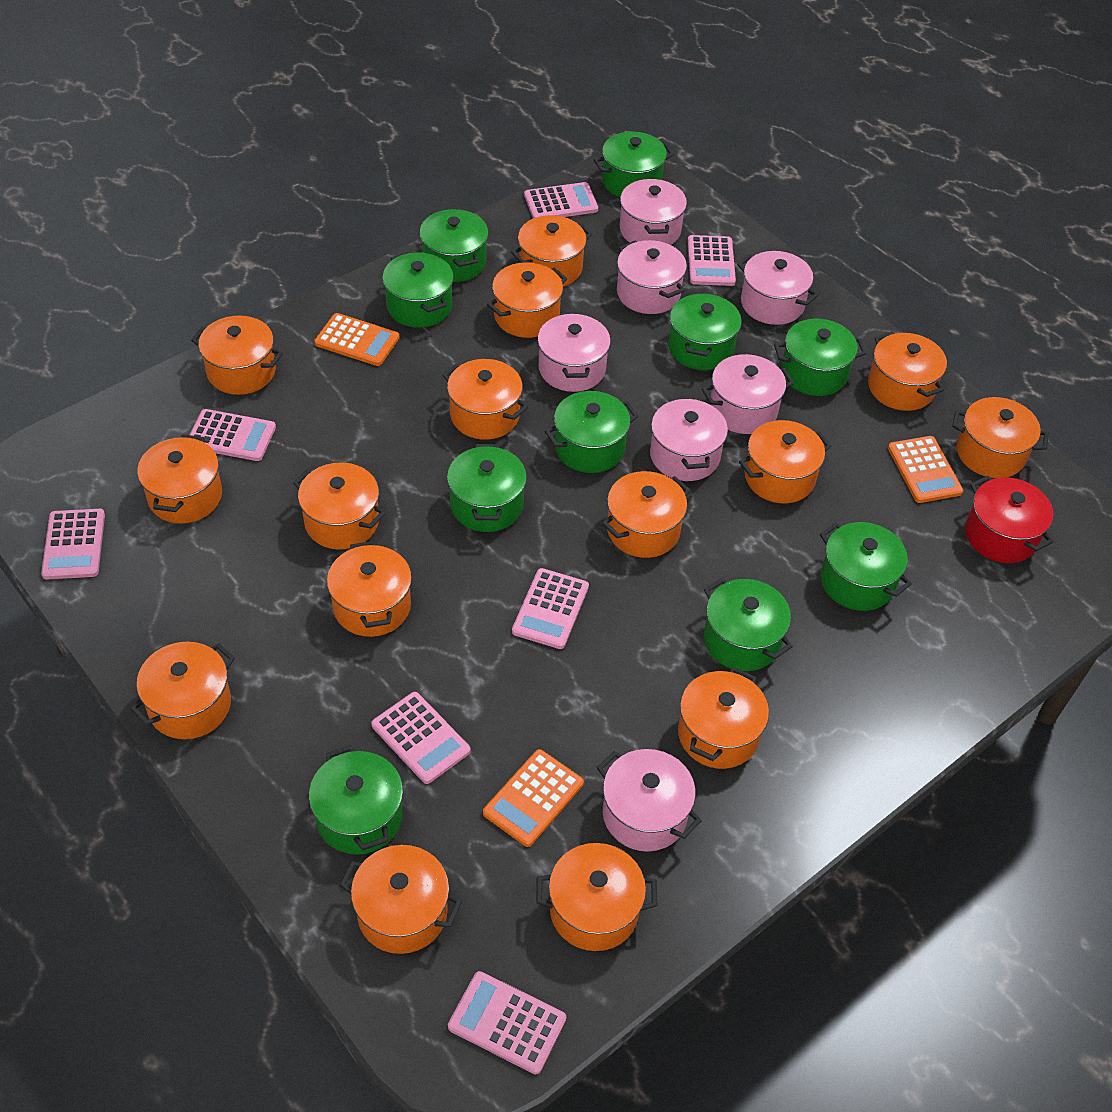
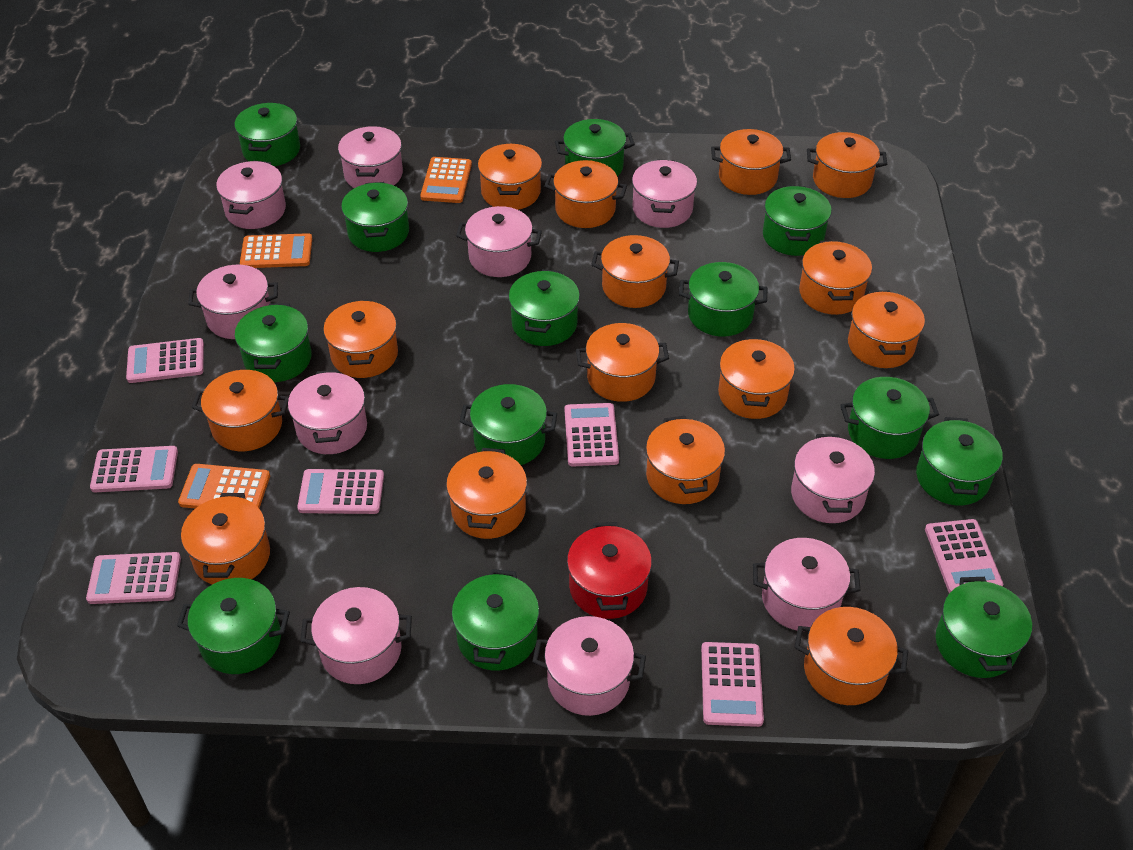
green pot: [309,745,403,855] [382,252,454,328] [419,208,488,282] [447,444,527,532] [545,391,639,473] [594,132,674,197] [668,292,742,370] [704,578,793,671] [774,319,867,396] [820,522,912,611] = 10 -> [177,578,290,674] [235,103,300,166] [235,303,312,382] [341,182,409,252] [452,569,539,671] [460,384,557,465] [508,269,580,346] [555,119,635,177] [679,262,767,336] [763,185,832,256] [840,377,939,459] [916,417,1003,505] [936,577,1032,678] = 13
pink pot: [537,312,611,392] [597,749,701,852] [617,240,687,314] [620,178,687,245] [650,396,728,481] [702,354,794,434] [737,251,819,325] = 7 -> [188,265,278,339] [216,161,286,229] [288,370,367,454] [300,587,412,684] [338,126,403,188] [456,206,542,277] [532,616,646,716] [632,159,697,228] [753,538,861,630] [791,434,875,523] = 10

